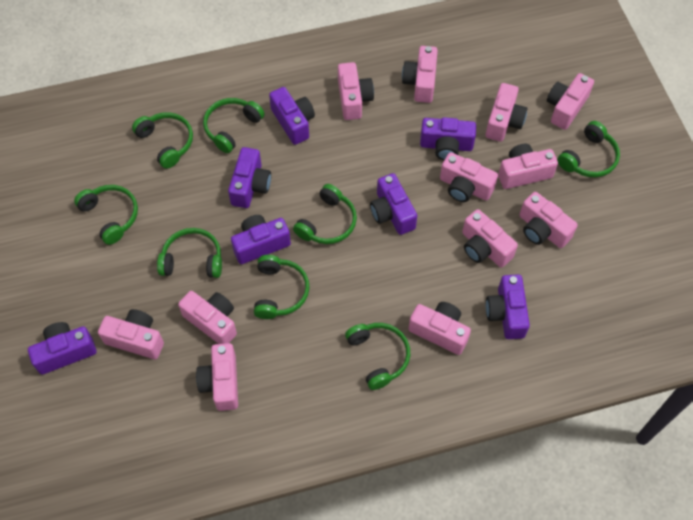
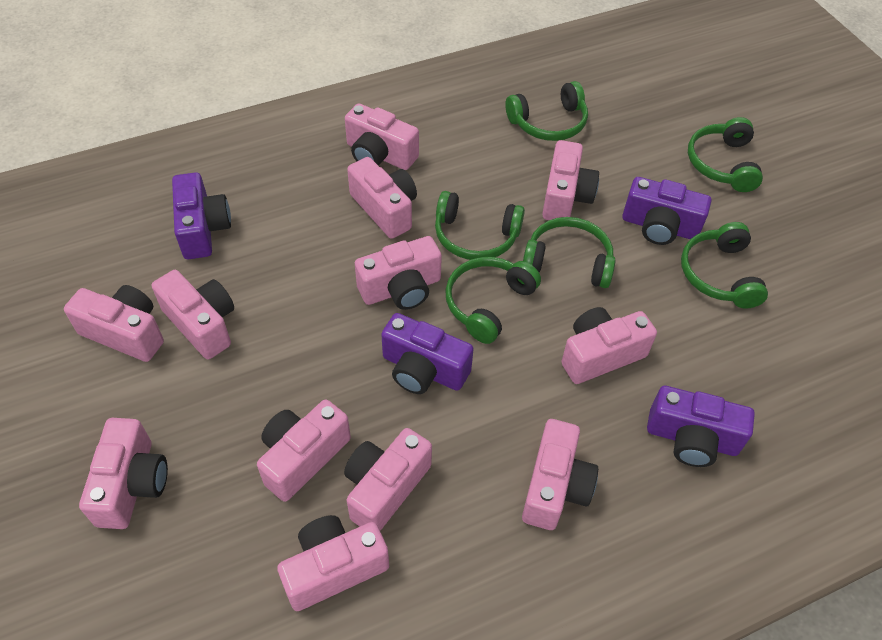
green headphones: [74,185,138,245] [132,112,193,169] [157,228,222,278] [203,98,265,153] [254,255,310,319] [293,184,357,244] [345,323,410,390] [557,121,620,177] = 8 -> [435,191,525,260] [445,257,541,344] [505,81,588,141] [523,217,615,288] [681,222,768,309] [688,117,763,192] = 6
purple camera: [28,322,97,375] [228,147,271,208] [231,215,291,264] [269,87,315,145] [370,173,417,235] [420,117,476,160] [486,274,530,339] = 7 -> [172,172,231,259] [381,313,474,394] [622,177,711,245] [647,386,755,467] = 4

